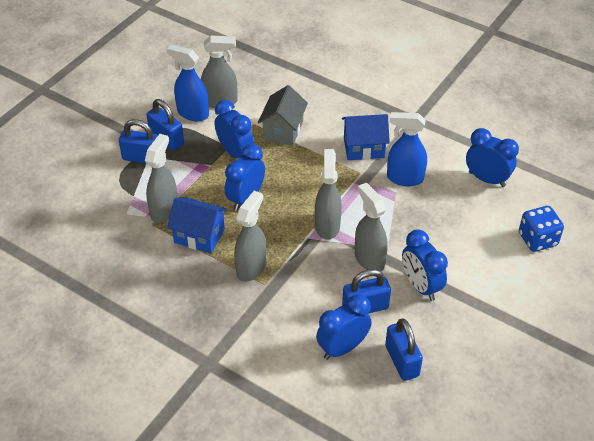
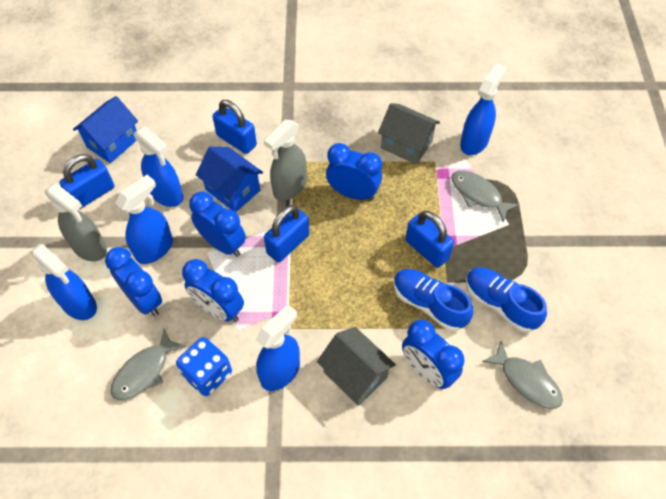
blue shoe: none = 0 -> [394,269,473,331] [466,267,547,333] = 2
blue spray bottle: [167,44,209,121] [387,112,427,186] = 2 -> [31,244,97,320] [115,175,173,264] [134,126,183,207] [255,304,300,391] [460,63,506,155] = 5
grey fish: none = 0 -> [111,329,186,400] [452,171,520,223] [482,341,563,409] = 3
grey house: [258,85,308,146] = 1 -> [317,327,396,406] [378,103,440,165] = 2
grey spray bottle: [145,134,177,223] [201,35,238,108] [234,191,266,282] [315,149,342,240] [355,183,388,271] = 5 -> [45,183,107,261] [264,119,307,201] = 2

